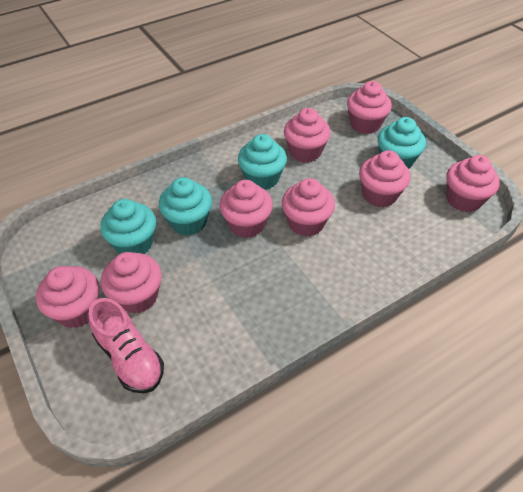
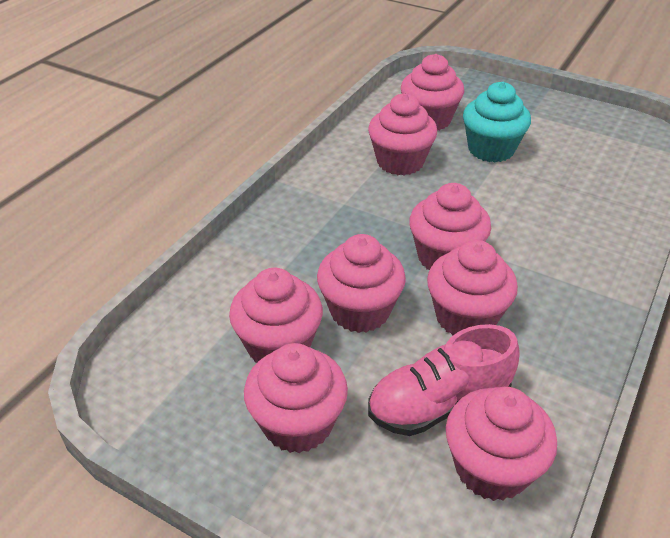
turquoise cupcake: [100,199,156,254] [159,177,212,236] [238,134,287,190] [378,117,426,169] = 4 -> [463,82,531,162] = 1

